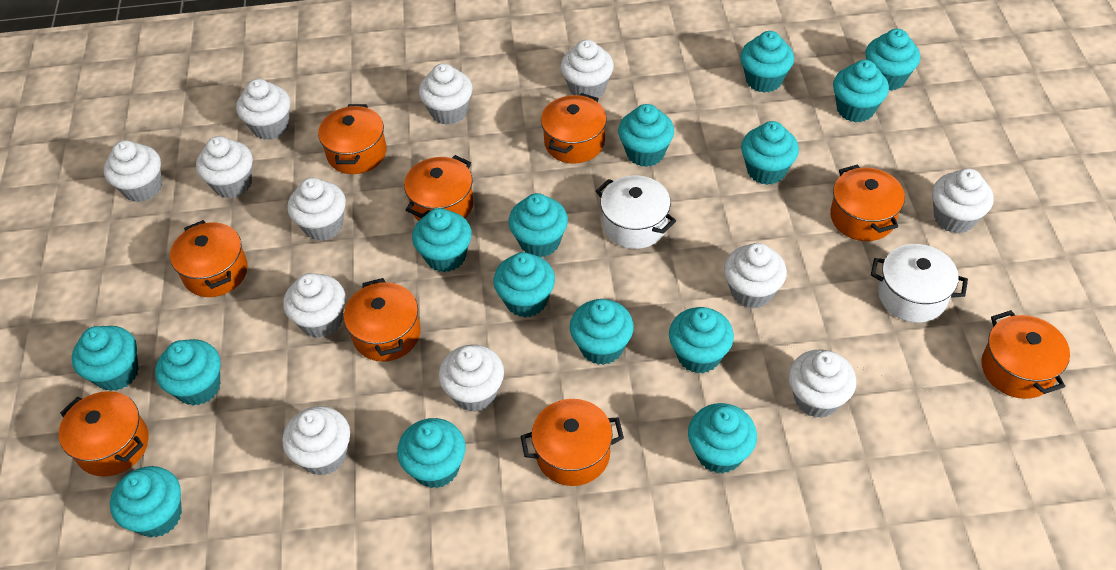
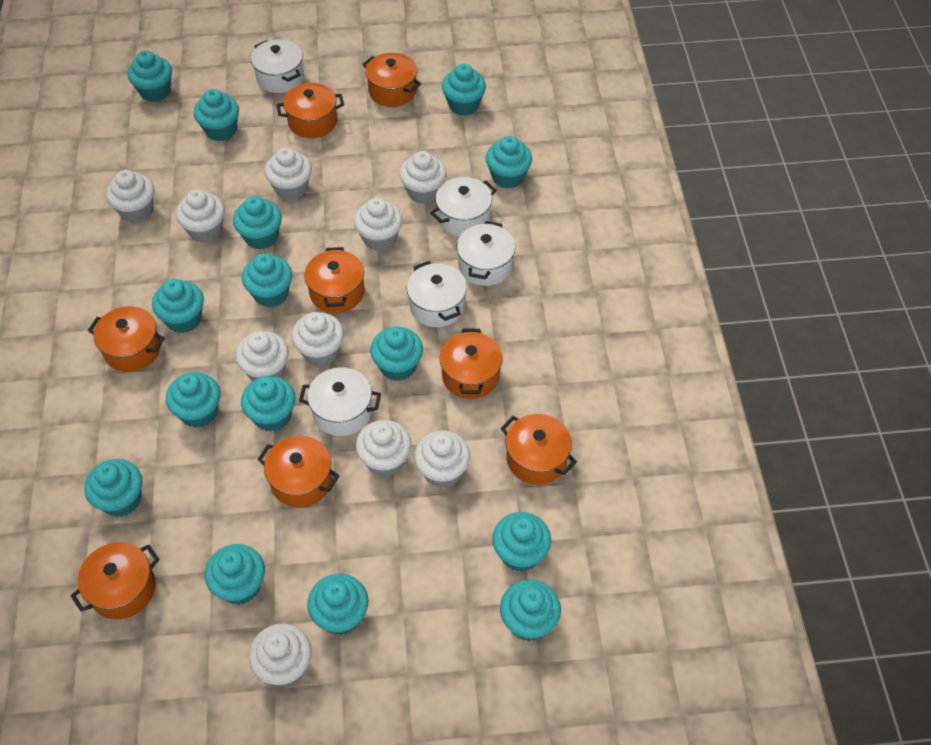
orange pot: [59,391,149,477] [170,220,248,297] [318,104,387,174] [344,278,421,362] [404,155,474,221] [521,399,624,486] [541,93,607,164] [830,165,905,241] [981,310,1070,399] = 9 -> [71,542,160,619] [88,306,165,372] [257,436,340,508] [276,83,344,138] [304,247,365,313] [362,53,421,107] [440,329,503,399] [501,414,577,485] = 8
white cupcake: [104,140,162,202] [196,136,253,198] [236,79,290,140] [282,406,350,476] [283,273,345,338] [287,178,346,241] [419,63,473,125] [439,345,504,412] [561,40,614,98] [724,243,787,308] [789,350,856,418] [932,168,993,234] = 12 -> [106,170,154,223] [176,189,225,243] [236,331,289,381] [249,624,312,687] [265,147,312,200] [292,312,344,366] [354,198,403,251] [356,420,411,477] [399,151,447,204] [414,431,470,488] = 10
white pot: [596,176,676,249] [871,244,968,322] = 2 -> [251,39,304,93] [299,367,381,436] [407,261,467,327] [430,177,497,237] [457,221,515,286] = 5

